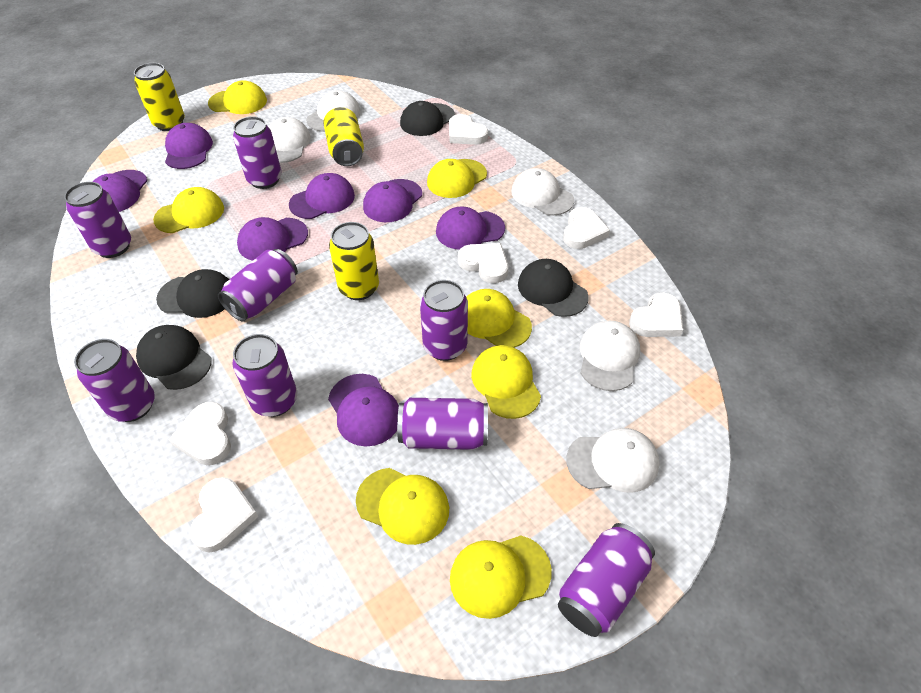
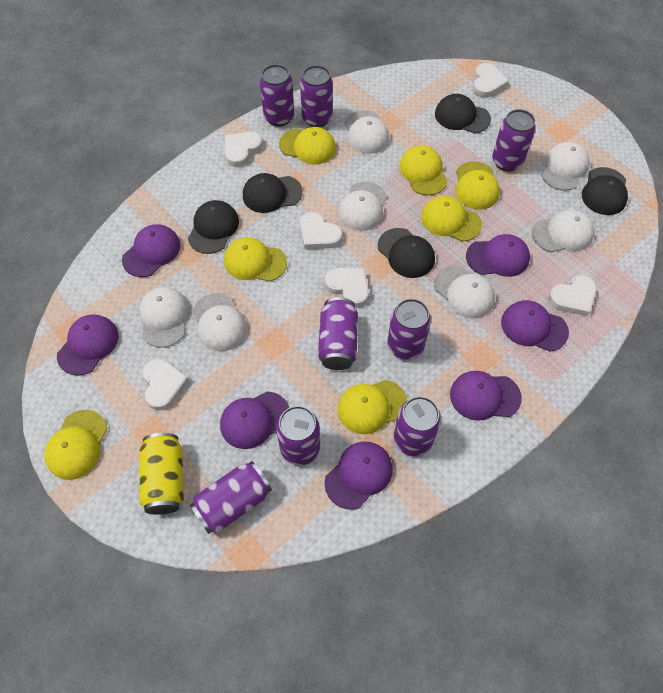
black cap: [136,325,212,390] [156,269,229,318] [400,101,455,136] [518,259,589,317] = 4 -> [188,200,239,254] [243,173,303,213] [377,228,435,278] [435,94,491,133] [582,167,628,215] = 5
white cap: [269,117,311,163] [306,90,360,132] [511,168,574,215] [566,428,660,493] [580,321,640,391] = 5 -> [139,287,189,348] [192,293,247,351] [338,182,387,231] [345,110,389,154] [434,266,495,318] [532,210,595,252] [541,142,590,191] = 7
yellow can: [134,63,185,131] [323,107,364,166] [329,222,379,300] = 3 -> [139,433,184,515] = 1

